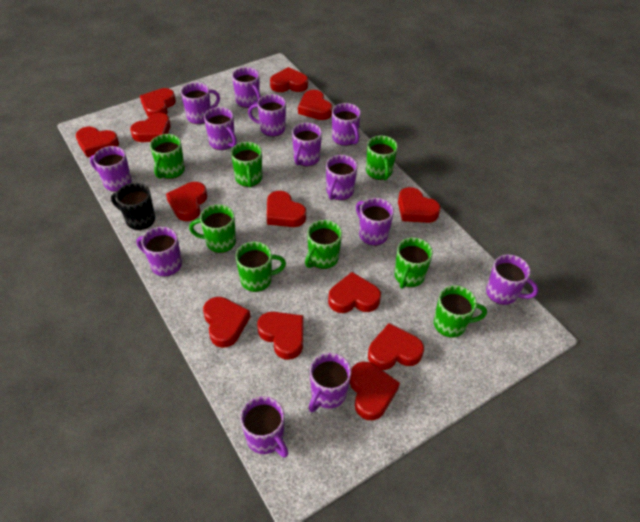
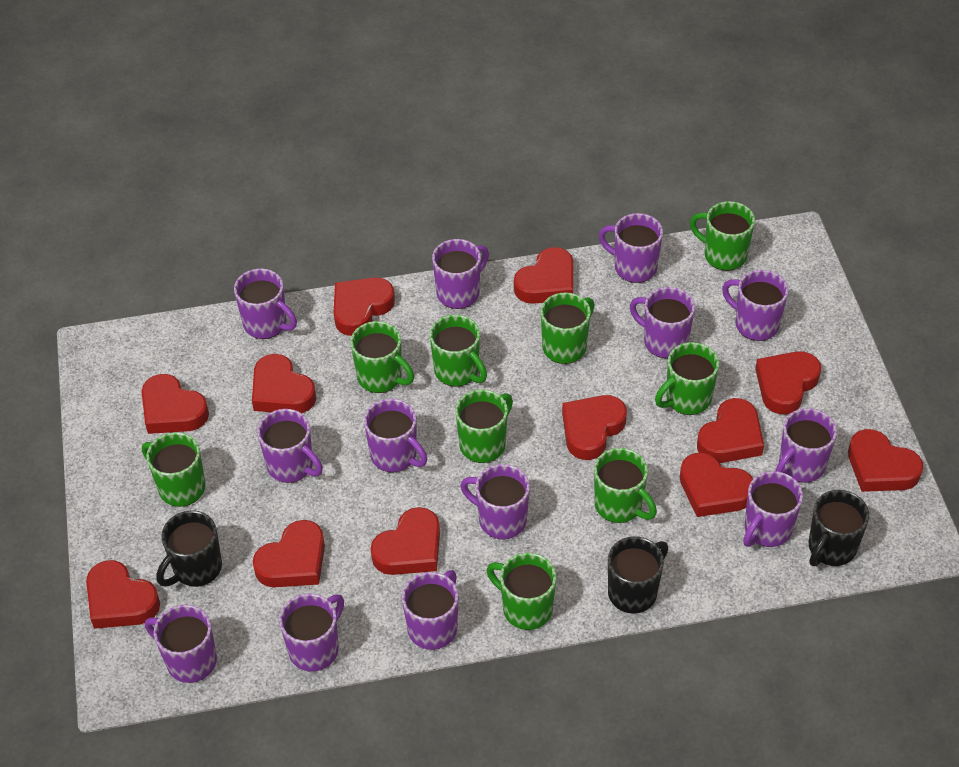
black mug: [111,183,155,230] = 1 -> [157,510,222,587] [608,536,668,614] [809,490,869,566] = 3
green mug: [150,134,185,179] [189,204,236,253] [231,142,262,188] [236,242,286,292] [305,220,342,269] [366,136,398,180] [394,237,433,289] [434,285,487,338] = 8 -> [142,432,205,507] [350,321,414,393] [430,315,487,387] [455,389,513,463] [487,553,556,630] [541,292,594,364] [594,448,657,523] [655,342,719,415] [690,201,755,271] = 9
red heart: [76,127,119,158] [130,112,170,142] [140,88,176,117] [166,182,207,221] [203,297,250,348] [257,312,303,360] [267,191,306,227] [270,67,308,92] [298,90,332,120] [328,272,381,313] [349,362,400,420] [368,323,424,370] [398,187,441,223] = 13 -> [86,560,160,629] [142,374,209,434] [252,354,316,413] [253,520,325,587] [334,277,395,336] [371,507,440,575] [514,247,573,304] [562,395,627,460] [680,453,753,517] [697,398,764,463] [755,351,821,414] [848,429,923,492] = 12

